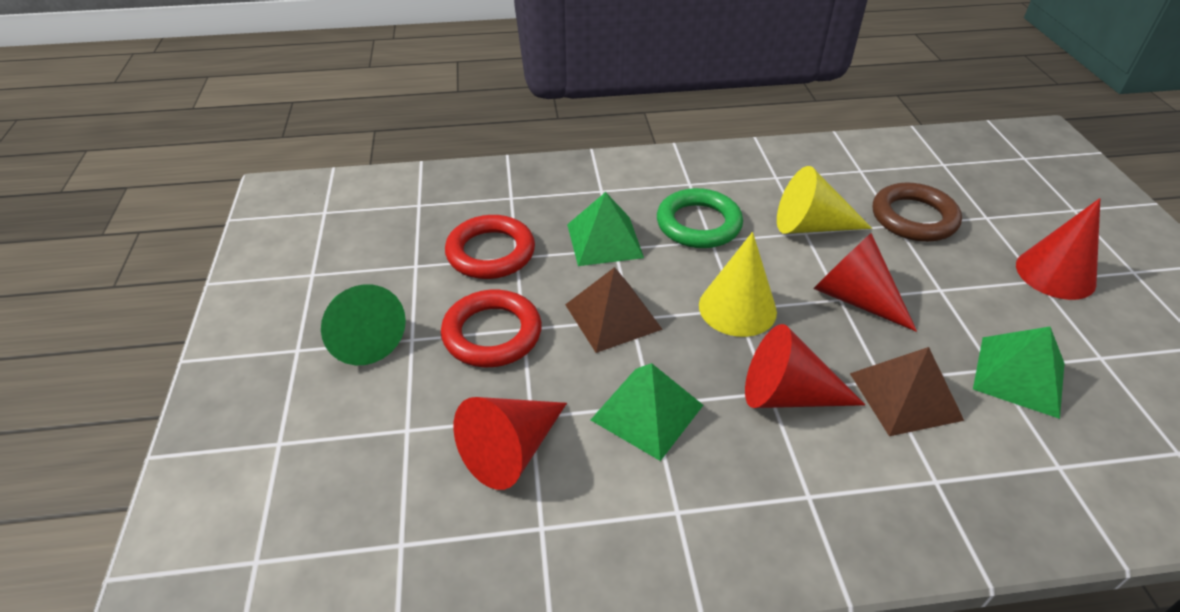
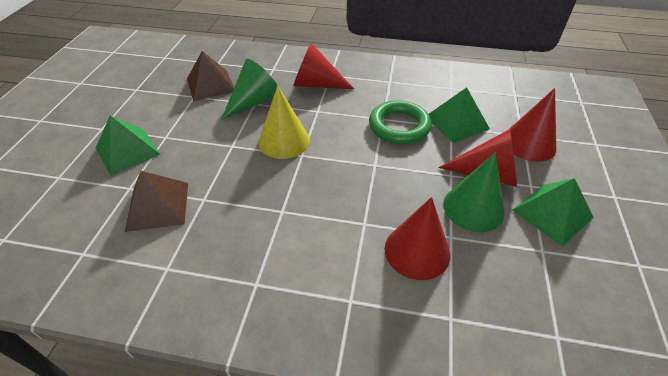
brown ring: [873,182,962,242] = 1 -> none = 0
green cone: [321,284,406,365] = 1 -> [221,59,278,120] [443,152,505,232] = 2
red ring: [441,290,542,367] [445,215,535,279] = 2 -> none = 0
yellow cone: [699,232,777,337] [777,166,872,234] = 2 -> [258,86,310,159] = 1

